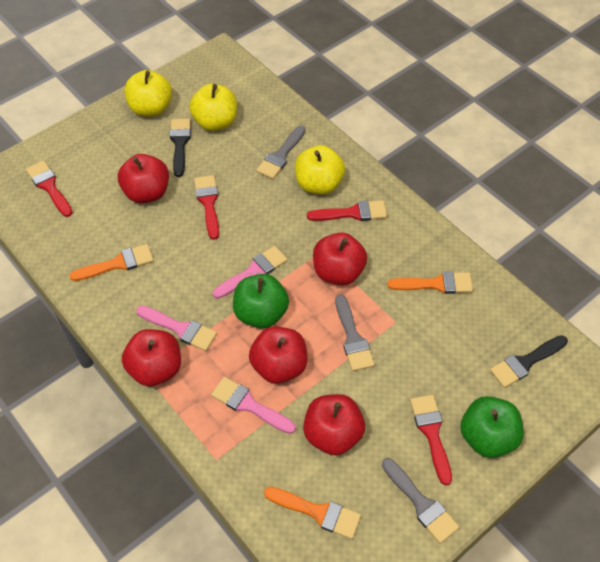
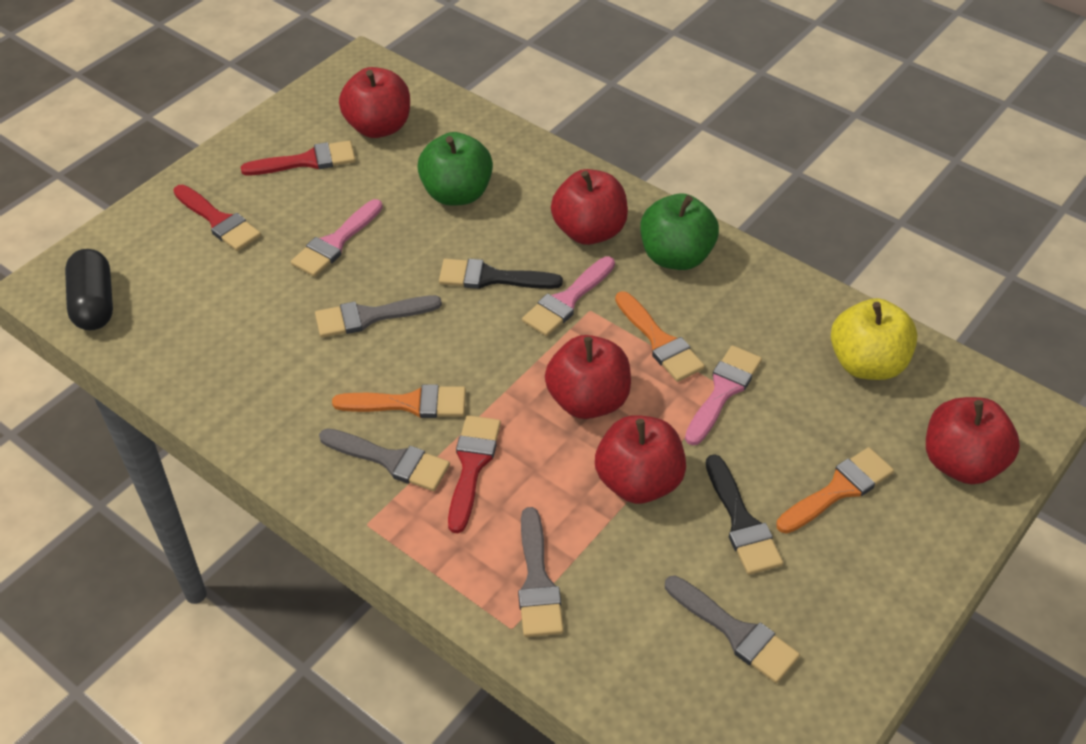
black capsule: none = 0 -> [65,249,113,330] = 1
grey brush: [256,125,305,179] [335,294,375,371] [382,458,459,543] = 3 -> [315,295,442,338] [319,428,450,491] [518,507,564,637] [665,576,800,683] = 4
red brush: [26,161,73,217] [194,175,219,240] [307,200,387,221] [410,395,452,486] = 4 -> [173,185,261,251] [241,141,356,175] [448,415,501,533] = 3
yellow apple: [124,70,172,117] [189,84,237,131] [295,145,345,195] = 3 -> [831,298,918,380] = 1

